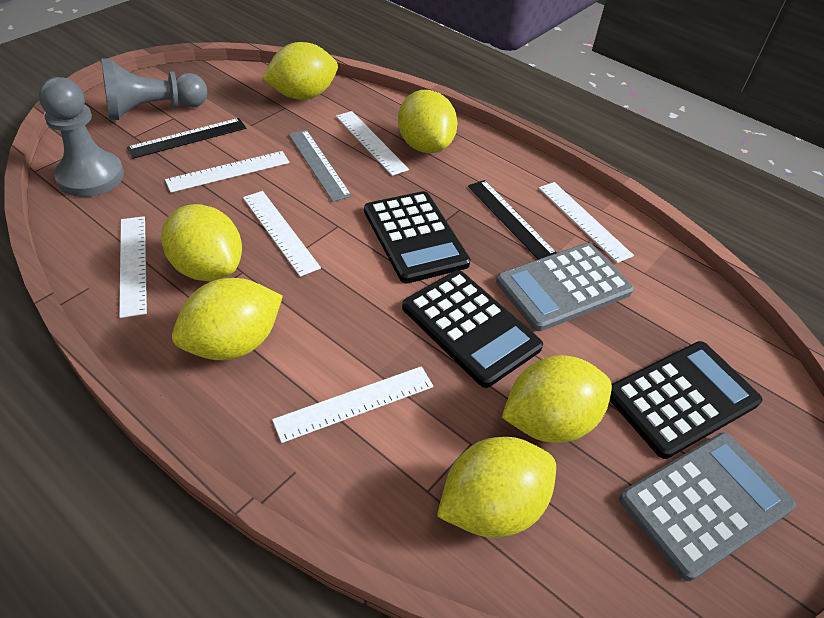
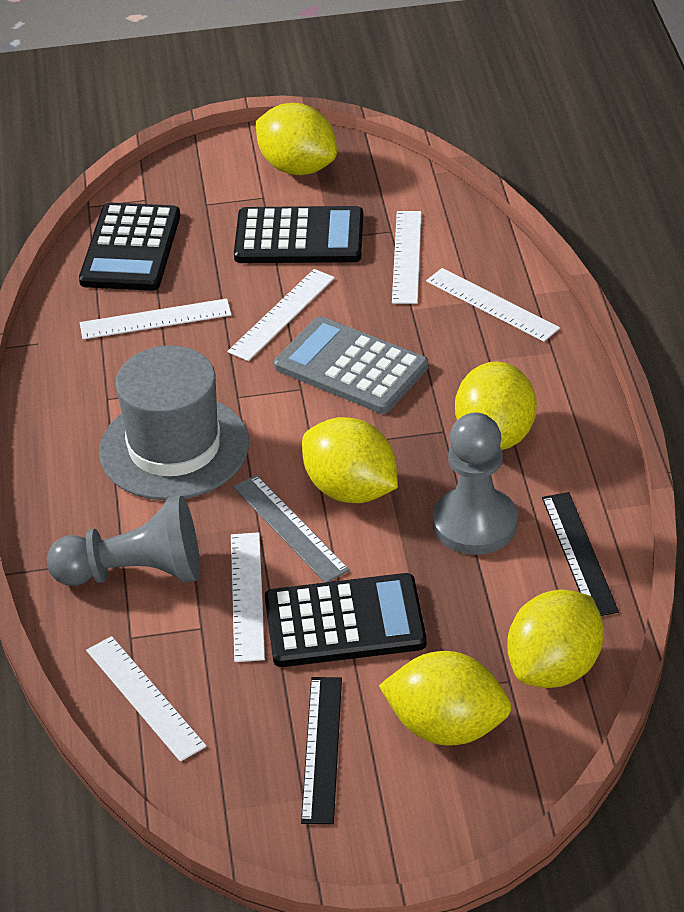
grey calculator: [496,243,634,331] [619,432,796,581] = 2 -> [274,316,428,414] = 1
grey hat: none = 0 -> [99,345,249,500] = 1
yellow lemon: [161,204,242,281] [172,278,283,360] [262,42,338,100] [398,90,457,153] [437,437,556,538] [502,355,612,443] = 6 -> [256,103,337,175] [302,417,398,503] [379,651,511,746] [455,362,537,450] [507,590,604,688] = 5

